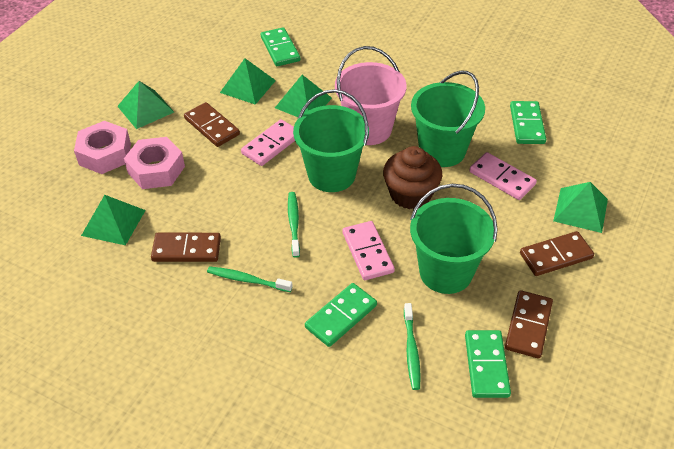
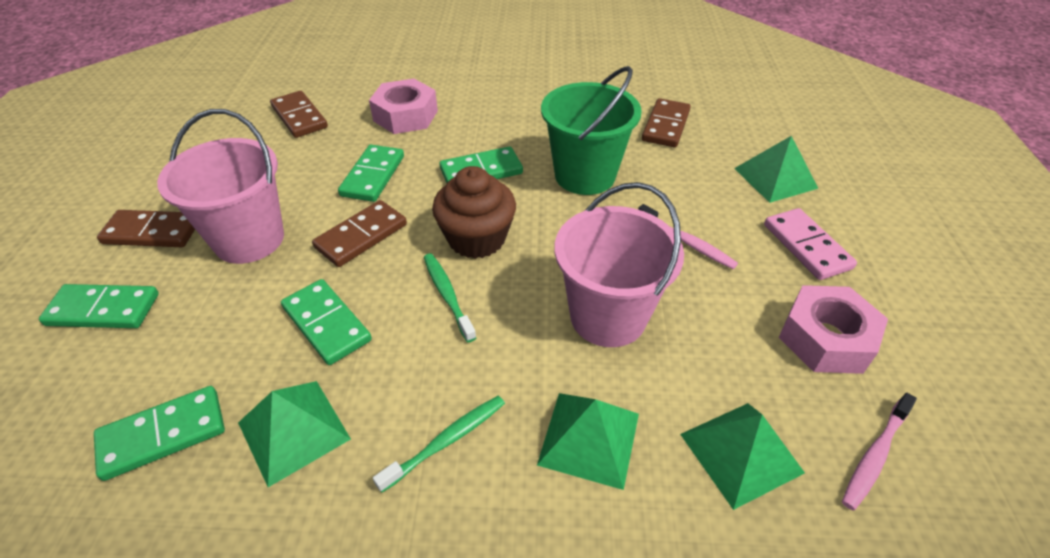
green bucket: [293,89,369,192] [410,184,498,294] [411,70,485,167] = 3 -> [541,66,642,195] = 1
green domino: [261,27,300,66] [305,283,377,347] [465,330,511,398] [510,101,546,144] = 4 -> [39,284,159,328] [94,386,225,481] [281,279,372,365] [338,145,404,202] [439,146,523,183] = 5
green pyramid: [81,195,146,245] [117,81,174,129] [220,58,276,105] [275,75,332,117] [553,182,608,233] = 5 -> [238,381,351,487] [537,393,639,490] [680,403,805,510] [734,136,819,203] = 4
green toothbrush: [207,266,293,292] [288,192,300,258] [404,303,420,390] = 3 -> [373,396,505,493] [424,254,476,342] = 2
pink bucket: [335,46,406,145] = 1 -> [157,109,284,264] [555,182,684,347] = 2
pink domino: [241,119,295,166] [343,221,395,280] [469,152,537,200] = 3 -> [764,208,857,280] = 1
pink toothbrush: none = 0 -> [638,204,738,269] [842,393,917,510] = 2

